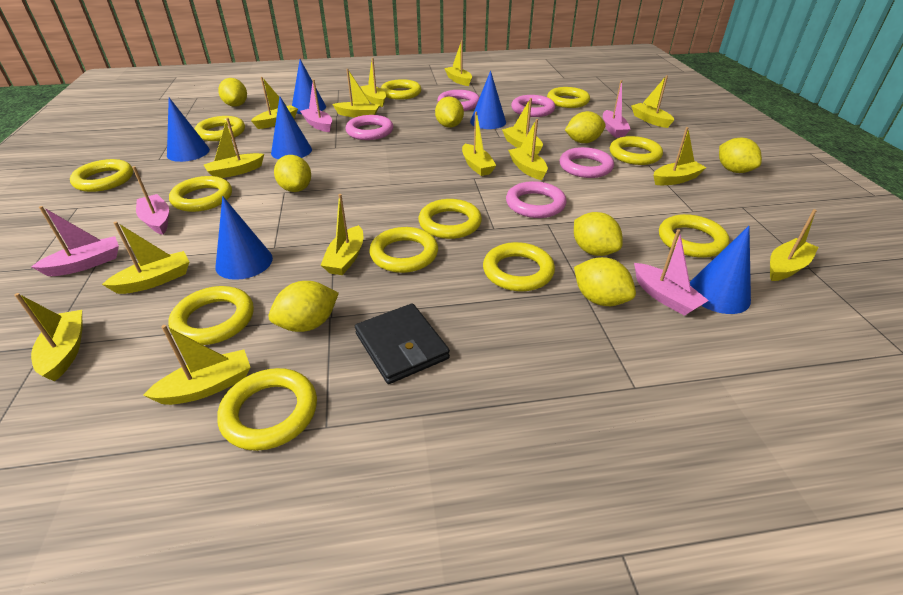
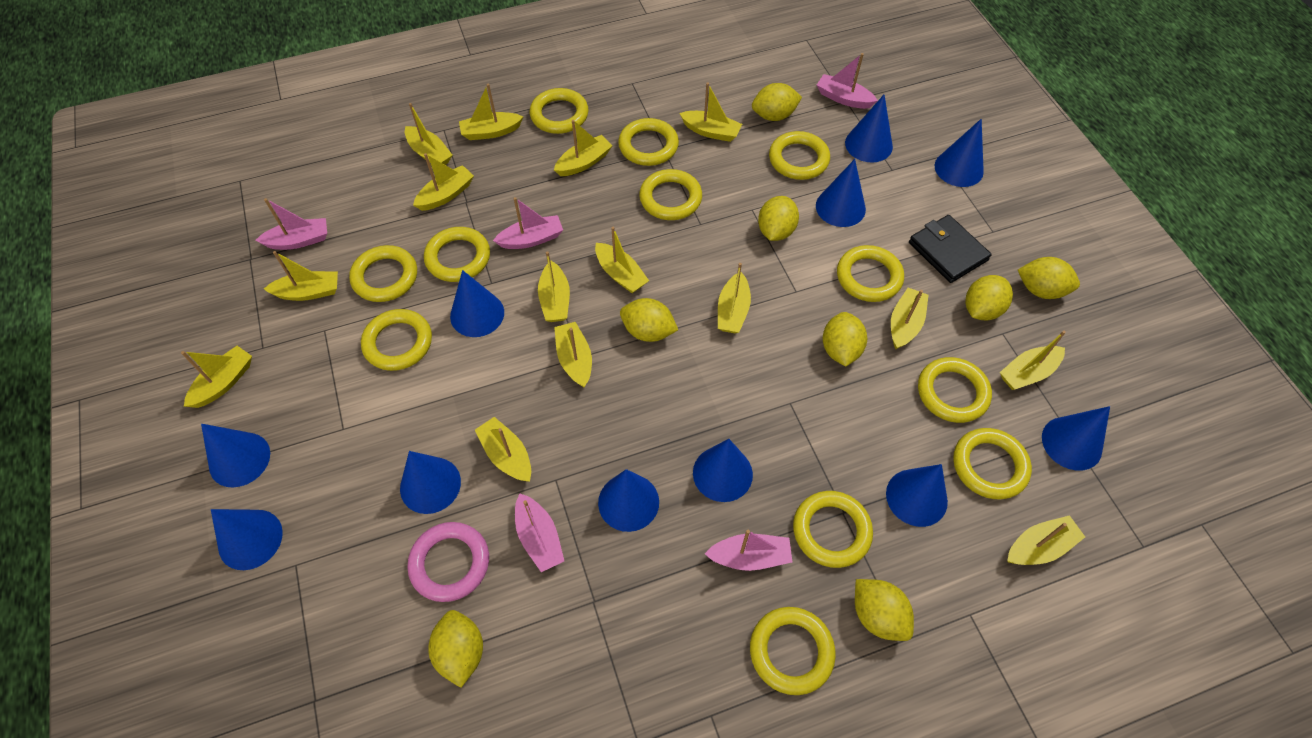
blue cone: [167,98,210,162] [216,196,273,280] [271,97,312,159] [292,59,326,114] [470,71,506,129] [690,226,751,314] = 6 -> [201,424,270,488] [211,509,283,570] [400,451,461,514] [450,270,504,337] [598,469,659,532] [693,439,753,502] [816,159,866,227] [845,94,893,163] [886,464,948,527] [935,119,984,187] [1042,406,1110,471] = 11
pink ring: [346,115,393,140] [437,90,480,111] [506,181,567,218] [511,95,555,117] [560,147,614,178] = 5 -> [407,522,489,602] = 1

